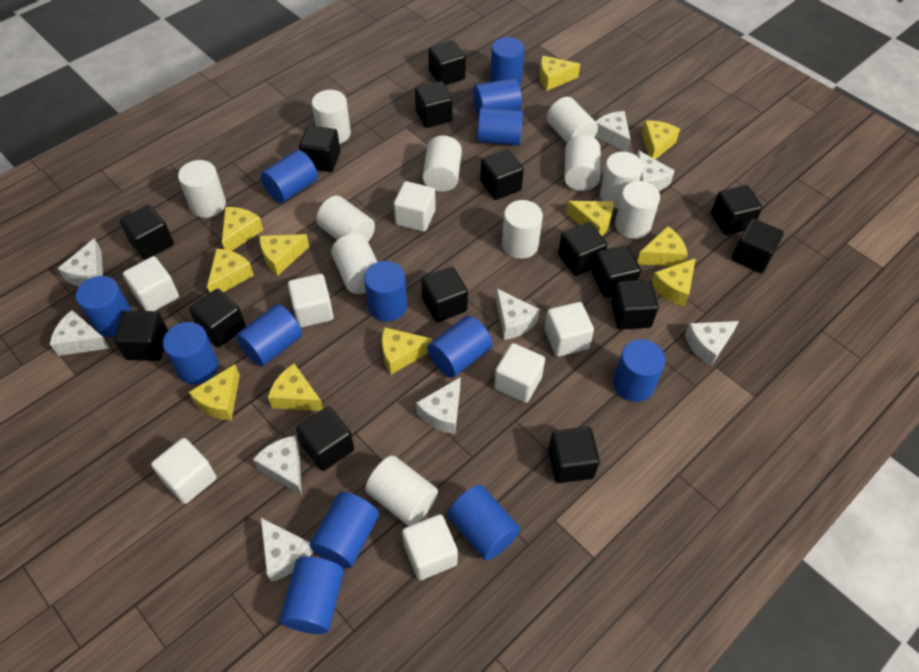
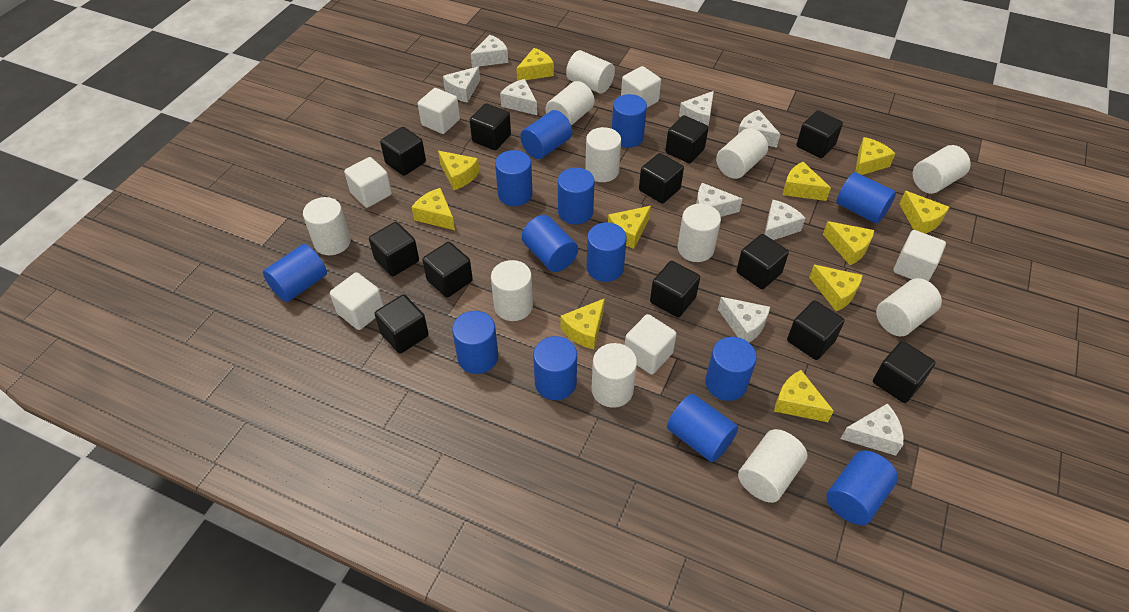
black cube: [114,311,168,361] [120,205,174,260] [189,289,246,348] [296,406,354,471] [299,125,340,172] [415,81,453,128] [421,267,468,322] [428,40,466,85] [480,149,524,200] [548,427,600,483] [558,222,607,276] [592,245,641,297] [611,280,659,330] [711,185,762,235] [732,219,784,273] = 15 -> [369,222,419,276] [375,294,429,354] [380,127,426,176] [422,242,473,298] [470,103,511,150] [639,153,684,204] [650,261,700,317] [665,115,708,163] [736,234,789,289] [787,300,845,360] [796,110,843,158] [873,341,935,403] = 12
white cube: [123,256,179,311] [151,438,217,504] [288,274,334,327] [394,181,436,232] [402,514,458,580] [494,343,545,403] [545,302,594,357] = 7 -> [330,272,384,330] [344,157,392,208] [418,88,460,134] [621,66,661,108] [625,314,677,374] [894,230,946,281] = 6

